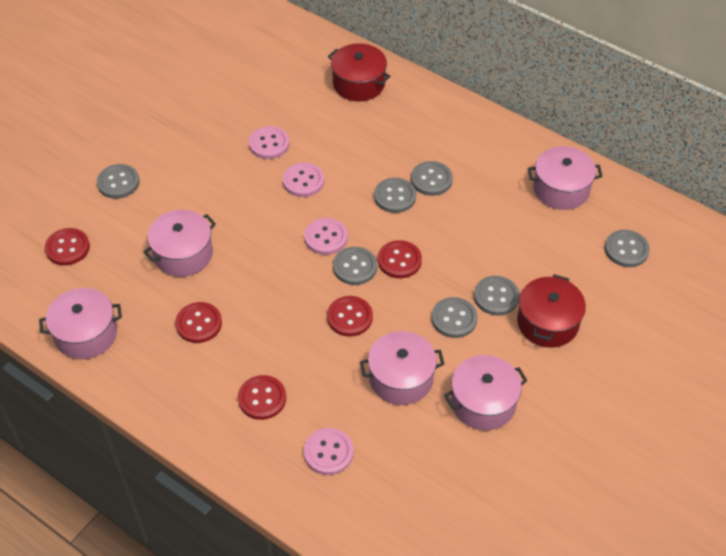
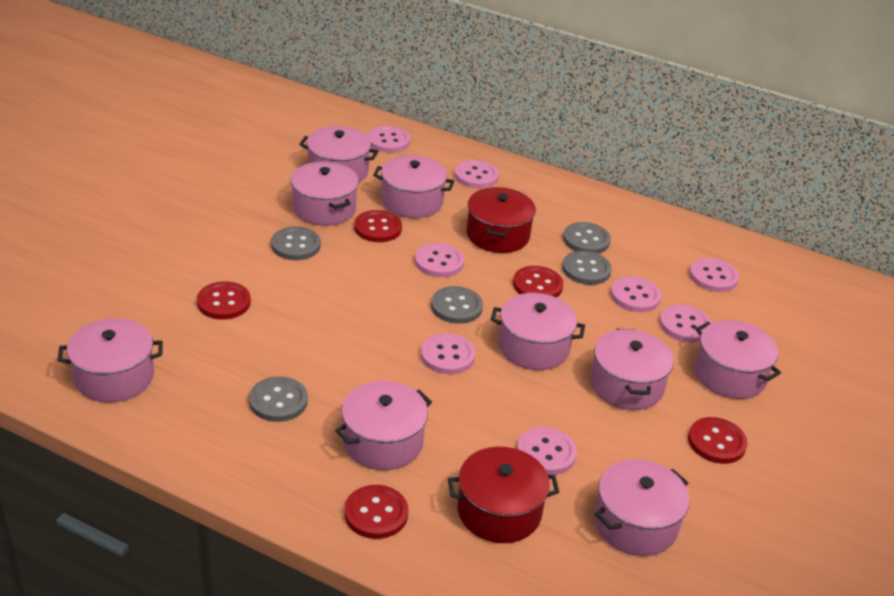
grey button: [97,164,140,199] [333,247,377,285] [374,178,416,213] [411,161,453,196] [432,297,478,338] [474,276,520,315] [605,230,650,267] = 7 -> [249,376,308,422] [271,227,321,260] [431,286,483,324] [562,251,612,285] [563,222,611,254] = 5
pink button: [249,126,289,159] [283,162,324,197] [304,218,348,255] [304,428,354,475] = 4 -> [367,126,410,153] [415,243,464,277] [421,333,475,374] [454,160,499,189] [517,427,577,475] [611,276,661,312] [659,305,712,342] [689,258,739,292] = 8
pink pot: [39,288,122,359] [143,210,216,277] [360,331,444,405] [444,355,527,431] [528,146,603,210] = 5 -> [58,318,163,402] [291,161,359,226] [299,126,378,182] [335,381,432,470] [373,155,455,218] [491,293,585,370] [590,329,674,410] [594,459,690,556] [694,320,781,399] = 9

